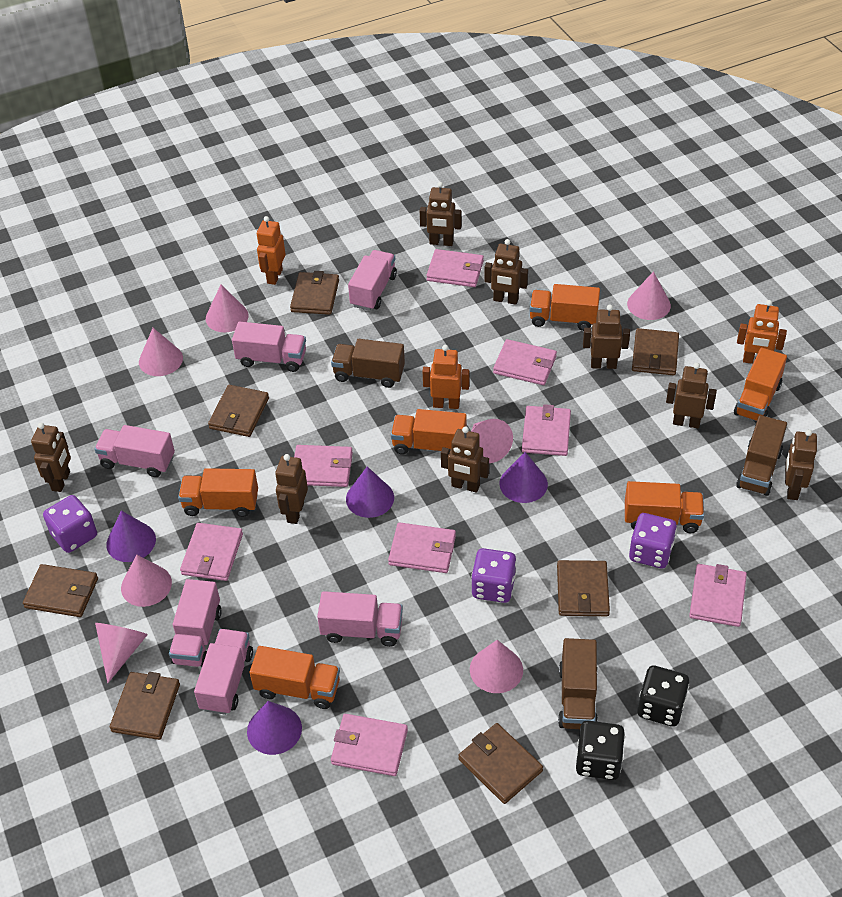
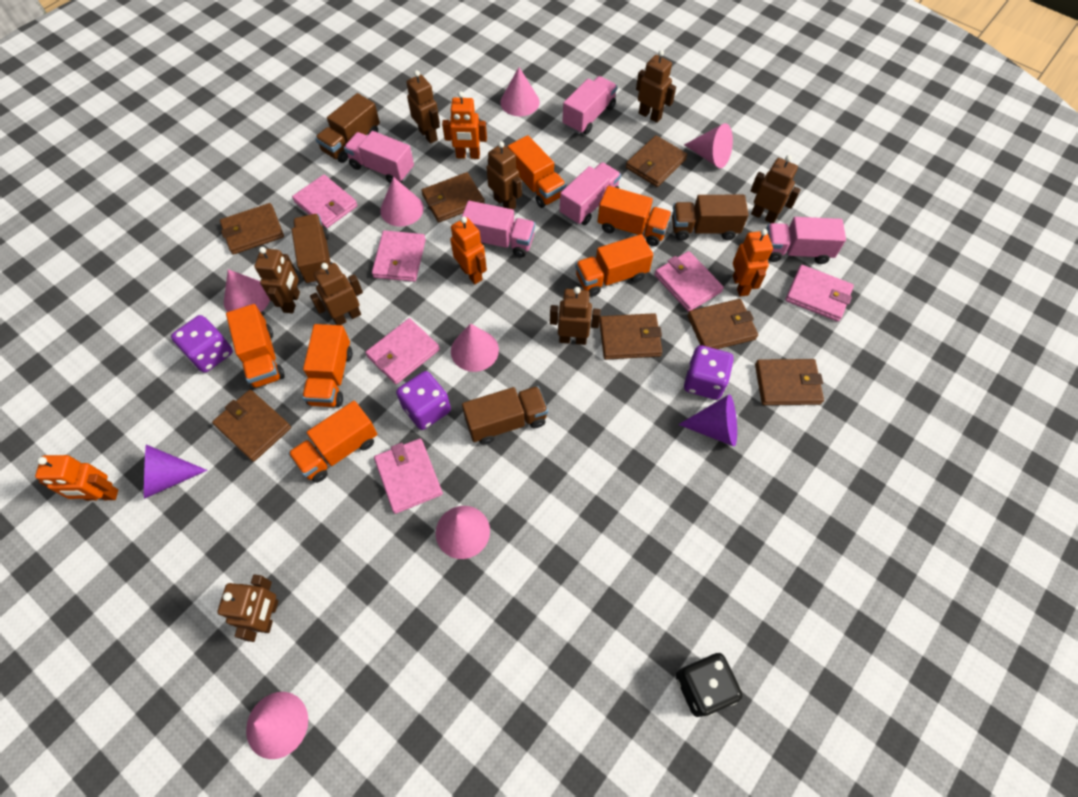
black dice: [576,721,625,780] [637,666,689,727] = 2 -> [676,653,743,717] = 1
brown truck: [331,339,405,388] [558,638,598,729] [736,415,787,496] = 3 -> [292,214,332,284] [315,93,380,163] [462,386,548,445] [672,195,748,241] = 4
orange robot: [257,216,286,285] [423,345,469,409] [737,300,787,364] = 3 -> [35,455,118,501] [442,91,487,159] [450,217,487,284] [733,229,773,296] = 4
pink truck: [94,425,175,477] [169,579,222,667] [194,629,253,715] [232,322,306,372] [317,591,403,647] [348,250,397,311] = 6 -> [344,131,414,184] [462,201,535,257] [560,162,621,225] [563,76,617,135] [766,217,846,264] = 5
pink wallet: [180,523,243,581] [294,445,353,487] [331,714,408,776] [388,522,456,573] [426,249,484,287] [493,339,557,385] [522,404,571,456] [689,564,747,627] = 8 -> [292,175,358,228] [365,318,440,385] [372,230,426,282] [374,438,443,514] [654,251,724,312] [785,265,854,322] = 6
purple cone: [106,510,156,562] [247,701,302,755] [346,466,394,518] [499,452,548,503] = 4 -> [144,445,207,499] [678,394,737,446] = 2

